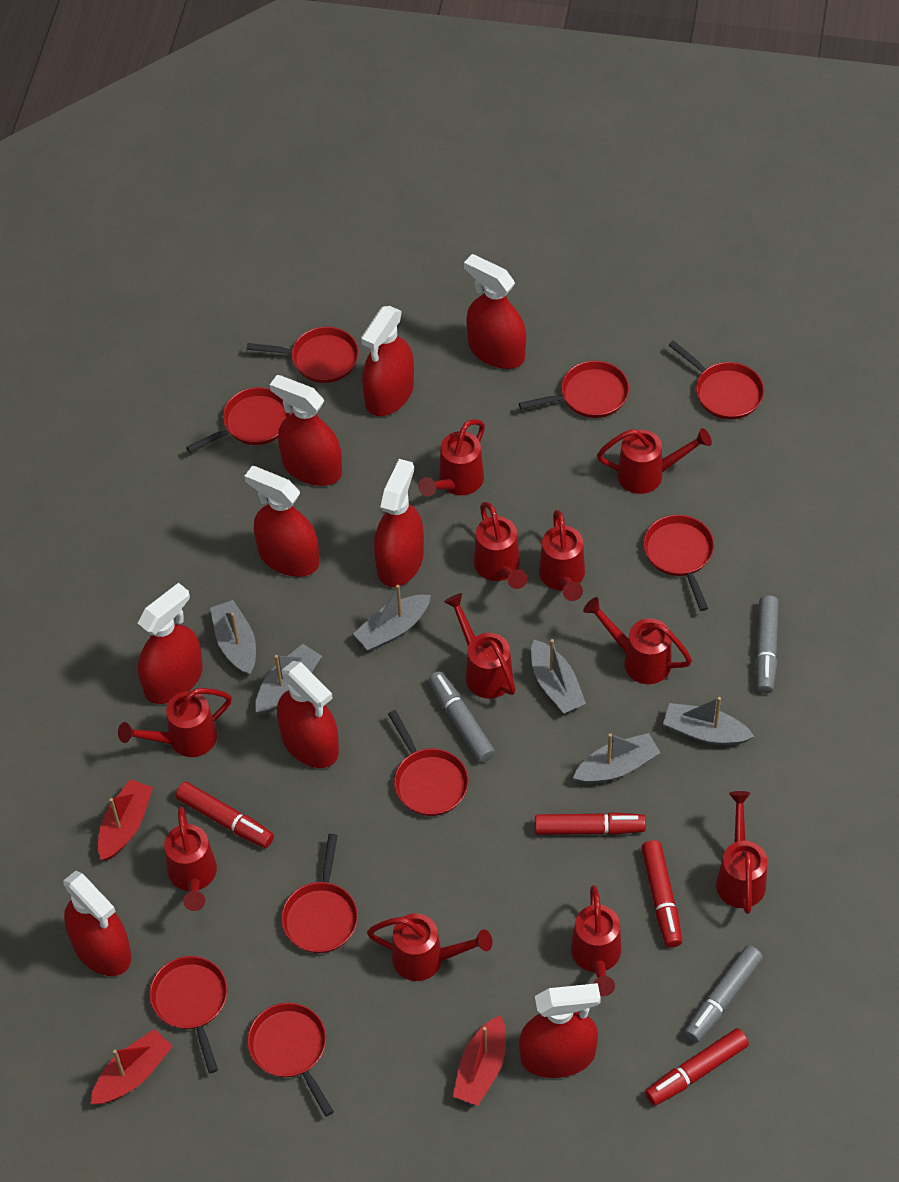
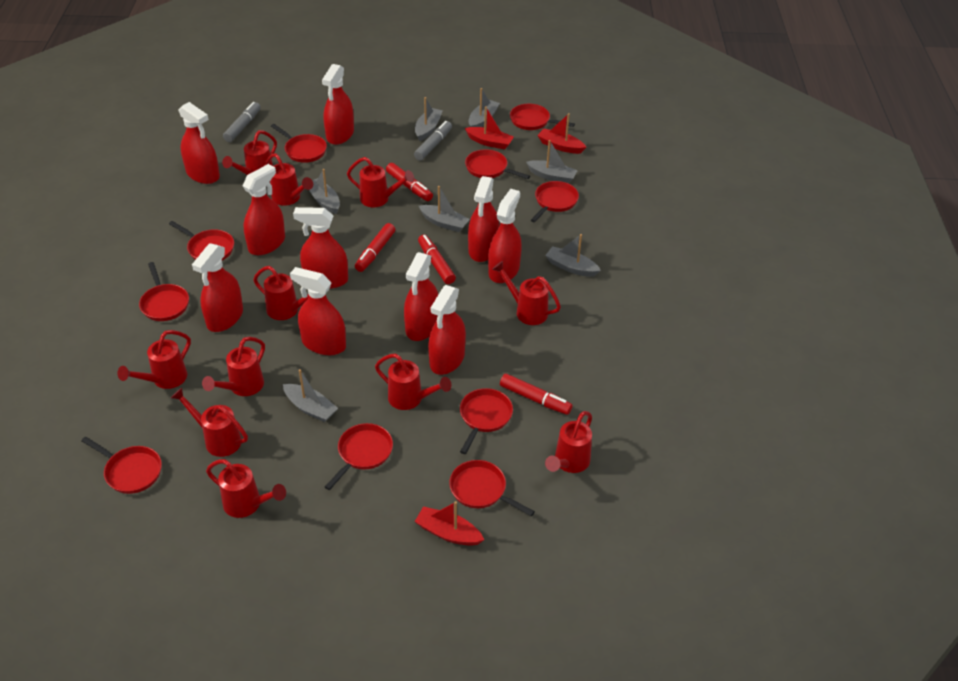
grey boat: [210,600,256,675] [255,644,322,714] [353,585,431,651] [531,639,586,713] [573,733,660,784] [663,697,755,745] = 6 -> [283,369,338,422] [309,169,340,214] [415,97,443,141] [419,186,470,232] [469,88,500,127] [526,140,578,184] [545,234,601,277] = 7
grey marker: [429,671,495,763] [685,945,763,1043] [756,595,779,693] = 3 -> [223,102,261,142] [414,121,452,161] = 2
red pan: [150,956,227,1073] [186,387,291,453] [247,327,359,383] [247,1003,334,1117] [281,834,358,953] [388,710,469,816] [519,361,629,418] [643,515,714,611] [669,340,764,419] = 9 -> [81,436,162,494] [139,262,189,321] [169,221,234,260] [271,124,327,163] [325,423,393,490] [449,460,535,516] [460,388,513,454] [465,149,530,179] [510,104,575,130] [531,181,579,222] = 10
red spray bottle: [64,871,132,976] [138,583,203,704] [244,466,319,577] [270,375,342,486] [277,661,339,768] [361,306,414,416] [374,459,424,587] [464,254,526,369] [519,983,601,1078] = 9 -> [179,102,220,184] [192,243,243,332] [243,164,285,255] [290,267,346,355] [293,207,348,288] [322,64,354,145] [404,252,438,341] [428,285,466,375] [468,176,499,262] [488,189,522,283] = 10

